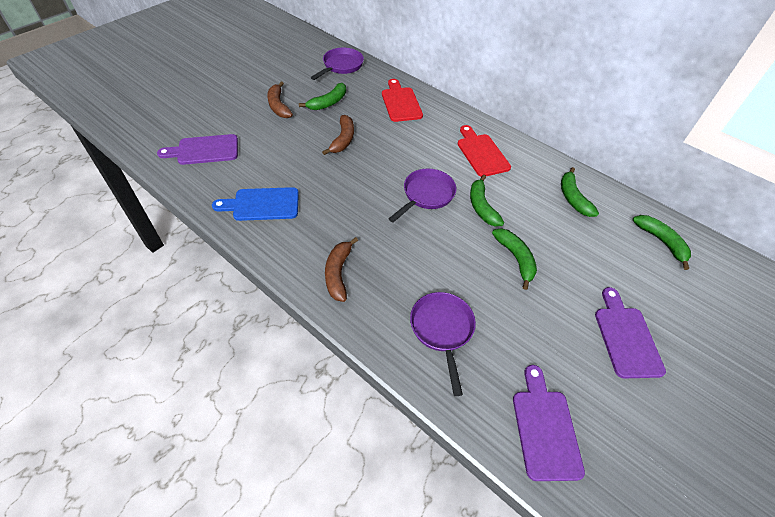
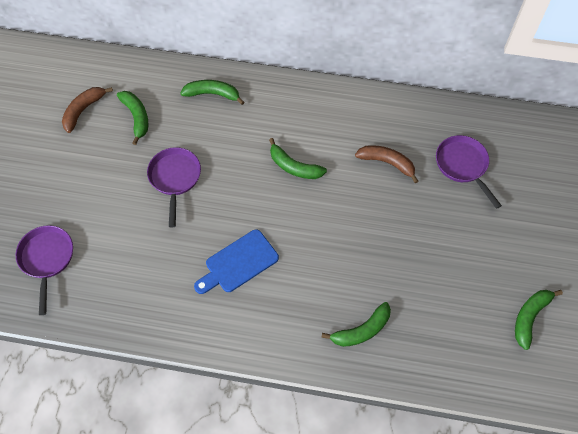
brown banana: [267,81,293,118] [322,115,354,155] [325,237,358,302] = 3 -> [62,87,113,133] [355,145,418,183] = 2
purple cutting board: [157,134,238,165] [513,365,585,481] [595,287,666,378] = 3 -> none = 0
red cutting board: [382,79,423,122] [458,125,511,177] = 2 -> none = 0

